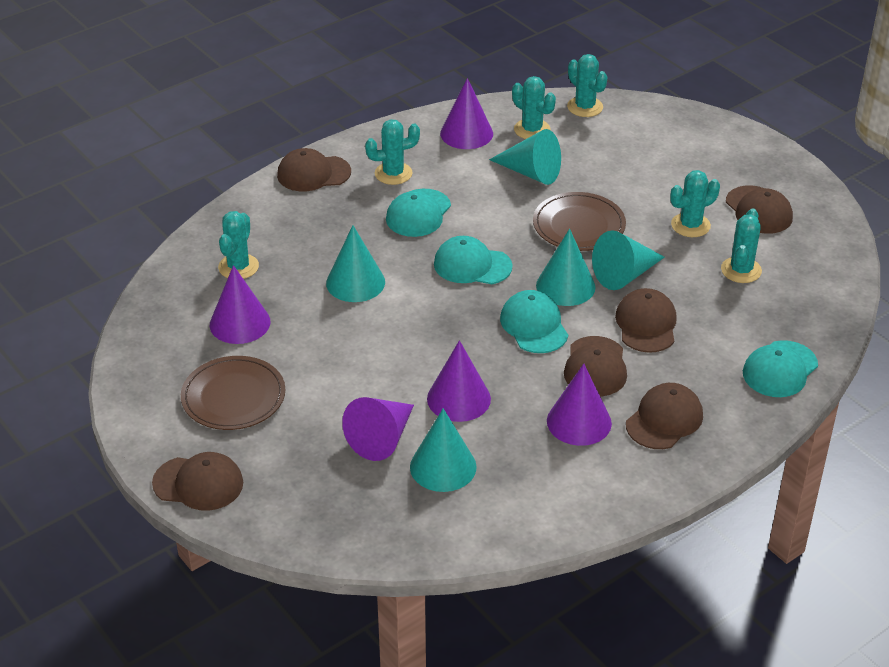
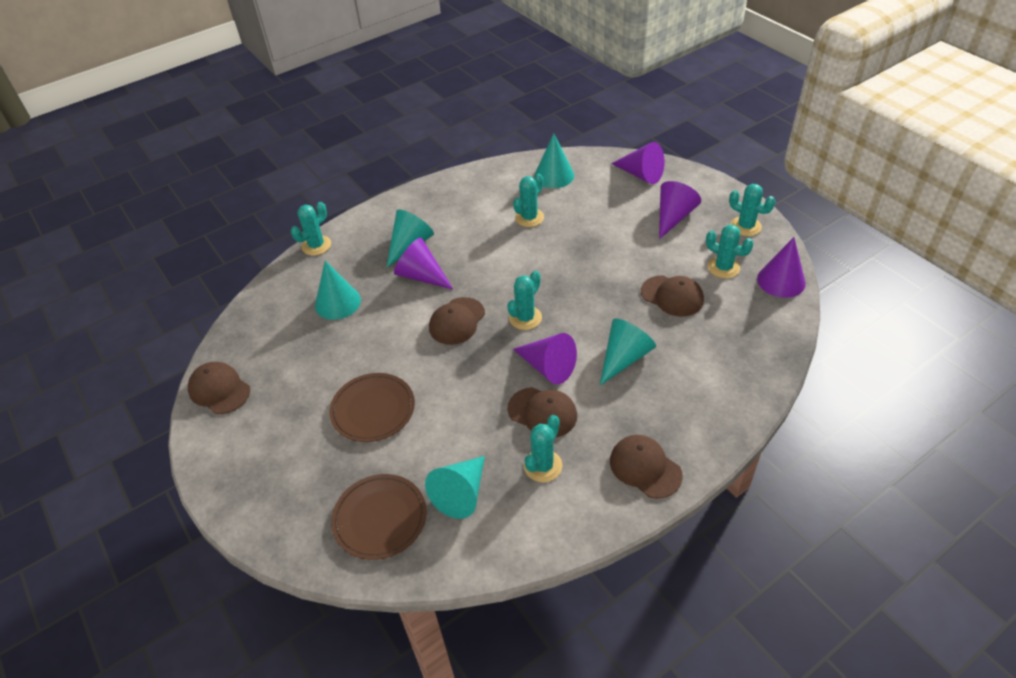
brown cap: [152,452,243,511] [277,148,351,192] [564,336,627,397] [615,288,677,353] [626,383,703,449] [726,185,793,234] = 6 -> [188,362,250,414] [429,297,485,345] [508,387,577,438] [610,435,682,499] [641,275,704,317] = 5
turquoise cap: [386,189,451,237] [434,236,513,284] [500,290,568,353] [743,340,818,397] = 4 -> none = 0

